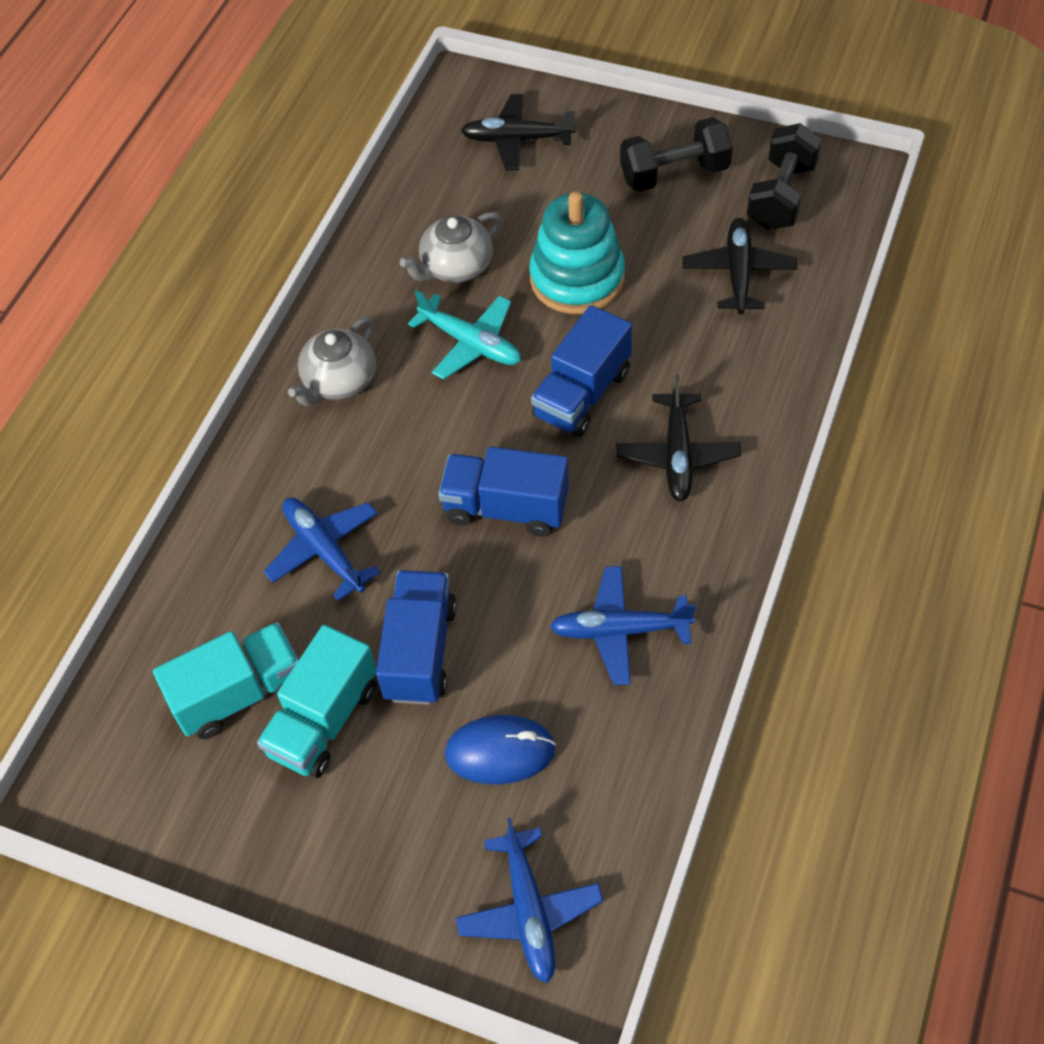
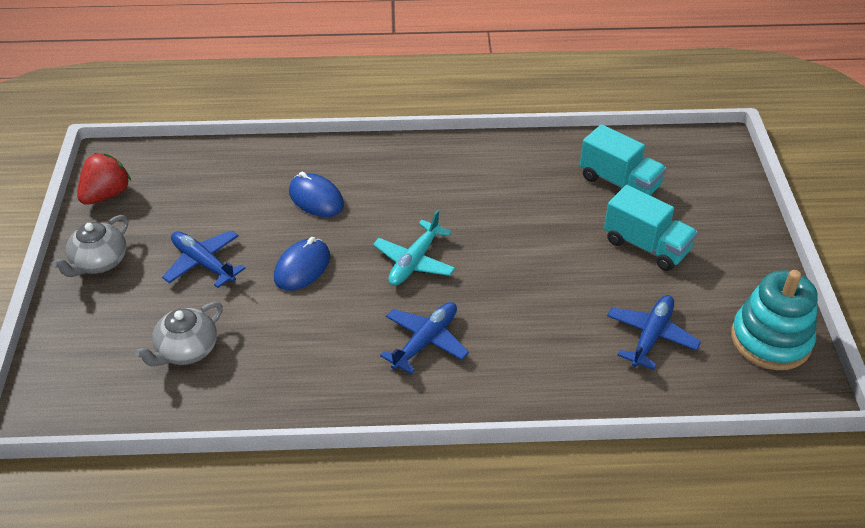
black dumbbell: [620,117,733,192] [747,123,822,230] = 2 -> none = 0
black plane: [461,94,576,170] [617,375,741,502] [682,218,797,314] = 3 -> none = 0
blue mouse: [445,715,556,784] = 1 -> [274,237,330,291] [289,172,344,217] = 2
blue truck: [376,570,457,705] [438,447,569,537] [531,305,632,437] = 3 -> none = 0
red strawberry: none = 0 -> [77,153,131,205] = 1

